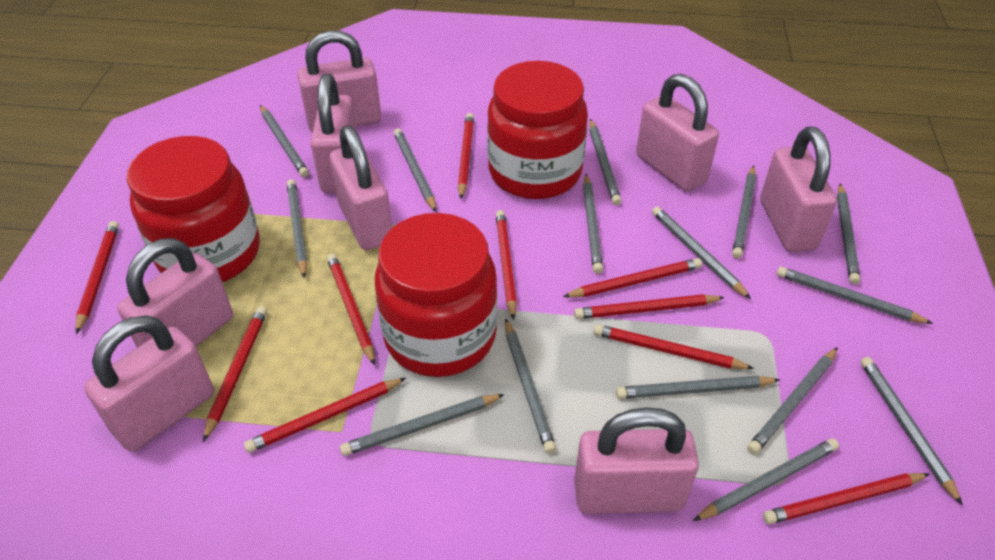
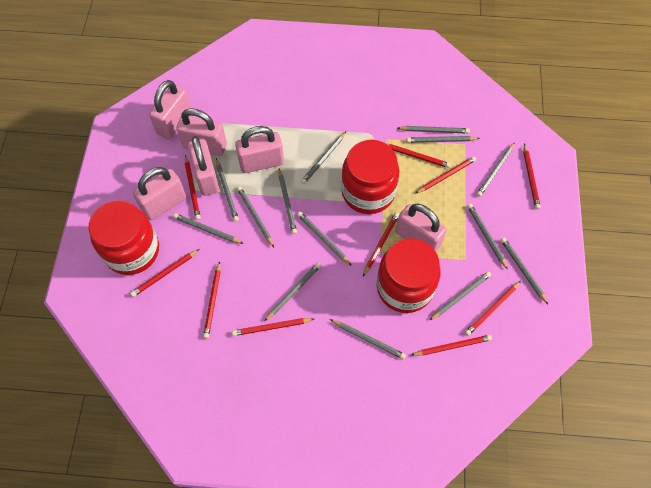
grey pencil: [260,105,309,177] [287,179,307,278] [340,394,505,456] [394,128,437,212] [505,318,556,454] [583,174,603,274] [589,119,621,205] [616,376,780,399] [652,206,751,299] [693,438,839,521] [732,165,756,259] [747,347,838,454] [777,267,933,324] [837,183,860,284] [861,357,963,505] = 15 -> [173,213,244,244] [216,158,239,222] [237,186,274,247] [264,263,321,321] [278,168,297,234] [297,212,352,266] [301,132,346,184] [330,319,406,359] [398,126,470,133] [406,136,480,143] [430,271,491,320] [467,204,508,270] [477,142,515,197] [501,237,548,304] = 14
pink padlock: [84,315,214,452] [117,238,233,348] [297,30,381,133] [310,74,357,193] [329,126,392,250] [574,407,699,514] [636,74,719,191] [760,126,837,252] = 8 -> [133,167,186,220] [149,80,191,139] [176,108,227,156] [188,136,219,196] [235,126,284,173] [396,204,447,252] = 6

